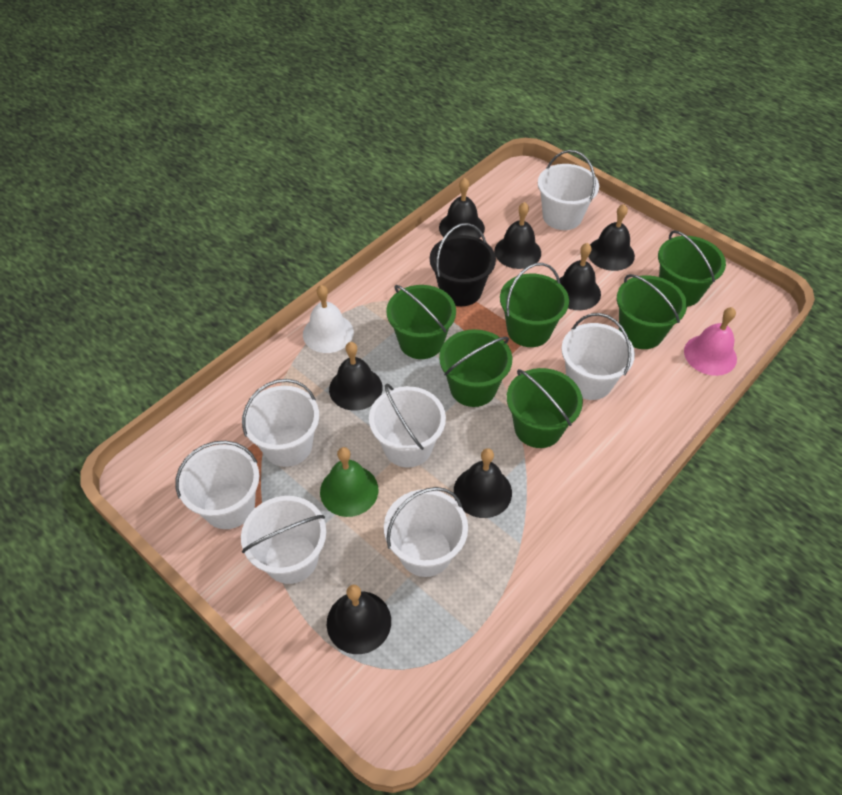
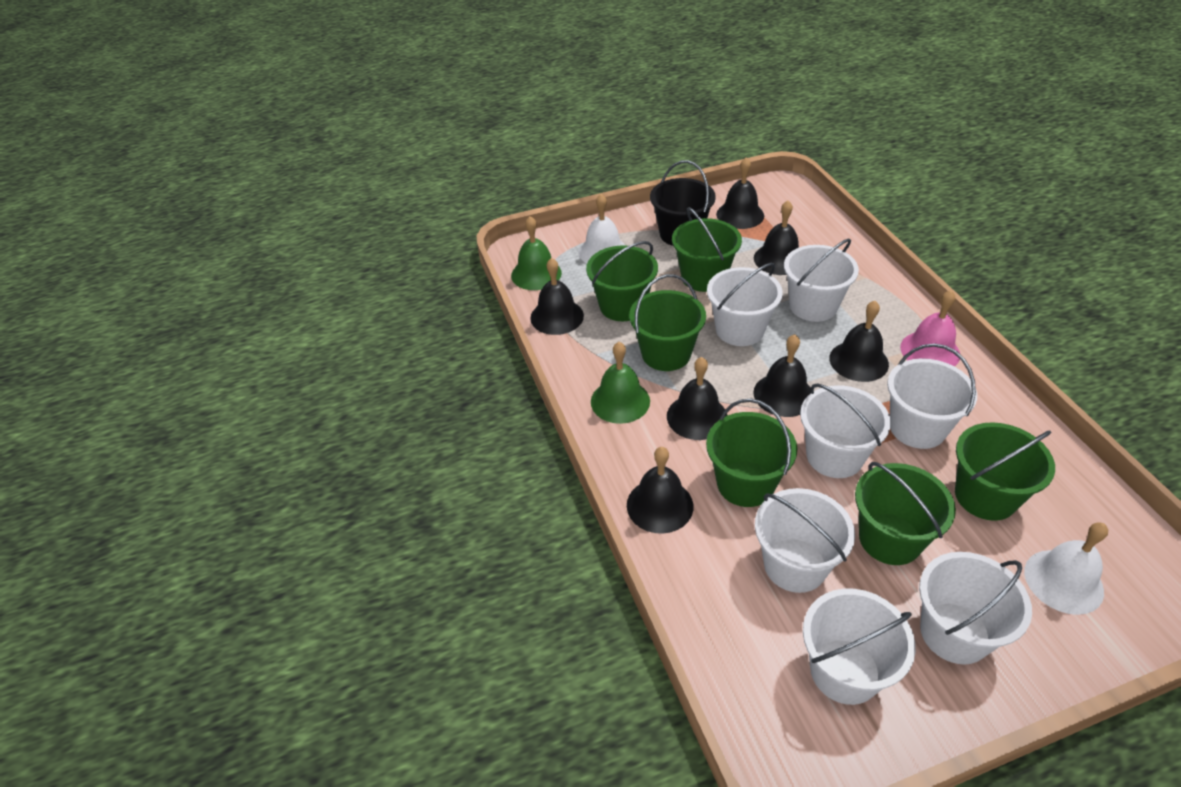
green bell: [320,447,378,517] = 1 -> [511,216,562,290] [591,342,650,424] = 2
white bell: [303,285,354,353] = 1 -> [579,194,626,264] [1024,522,1108,615] = 2

